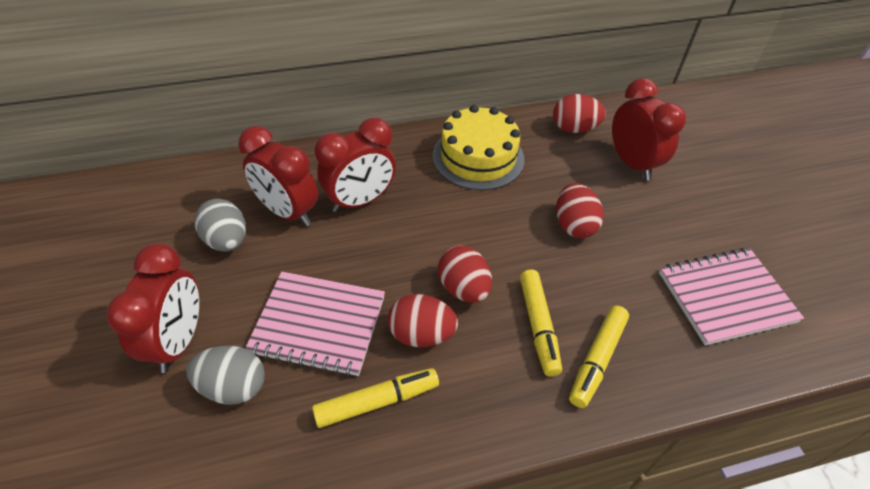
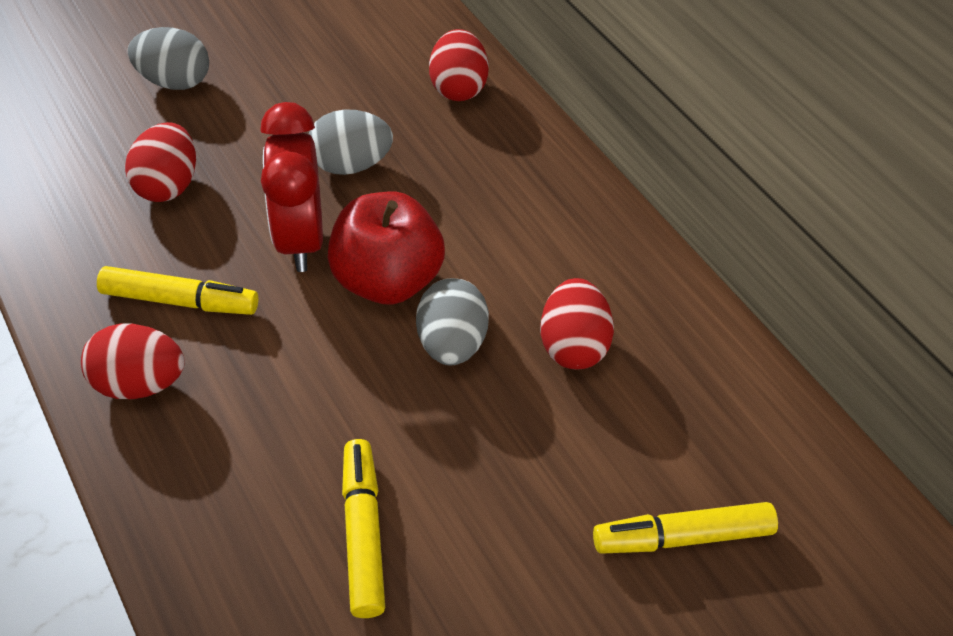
grey egg: [186,346,265,405] [194,199,246,252] = 2 -> [128,27,209,90] [309,109,393,175] [416,278,489,365] = 3
pink notebook: [245,272,385,377] [659,248,804,345] = 2 -> none = 0
red apple: none = 0 -> [328,192,445,304] = 1
red clock: [107,244,199,373] [239,126,318,226] [315,118,396,212] [612,78,686,181] = 4 -> [260,102,323,272] = 1
yellow cake: [433,105,524,190] = 1 -> none = 0

